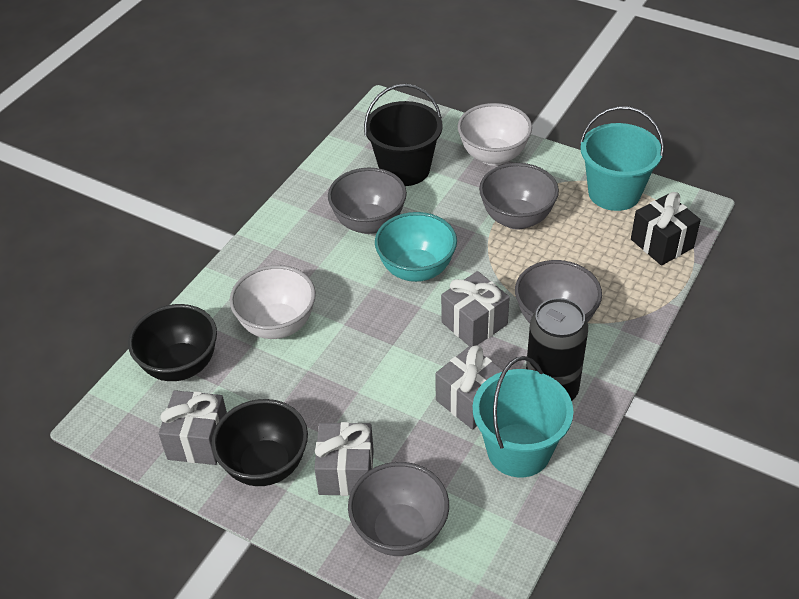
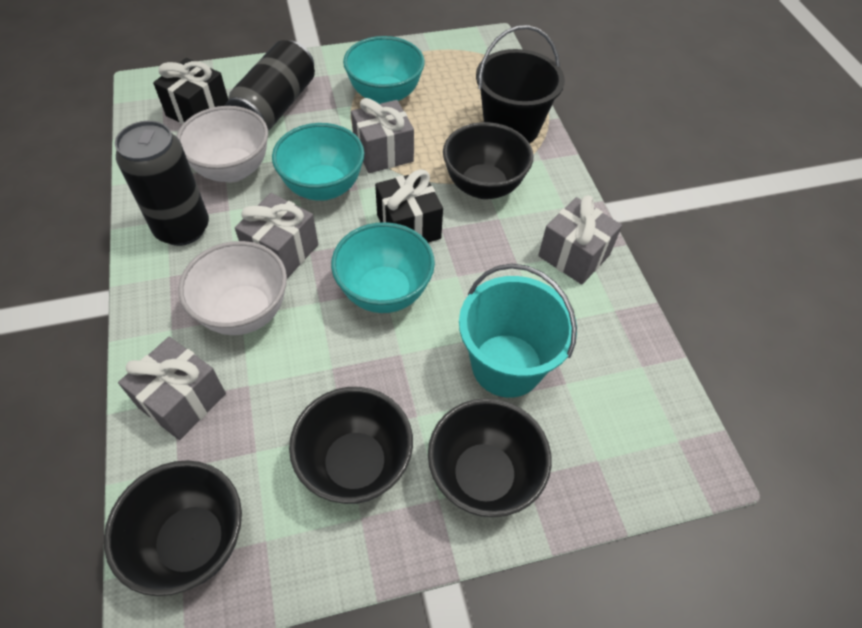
black bowl: [128,304,217,381] [212,399,308,486] = 2 -> [104,460,242,596] [289,387,413,504] [428,398,552,517] [443,122,533,199] = 4
black can: [526,298,588,401] = 1 -> [115,121,209,246] [225,40,315,130] = 2
black gift: [631,192,701,266] = 1 -> [153,58,228,124] [375,169,443,243] = 2
grey bowl: [328,168,407,234] [348,462,449,556] [479,163,559,230] [515,260,602,323] = 4 -> none = 0
turquoise bowl: [375,212,457,282] = 1 -> [272,123,364,201] [331,222,435,313] [343,36,425,104] = 3
turquoise bucket: [473,356,573,478] [580,106,664,211] = 2 -> [459,264,577,398] = 1

